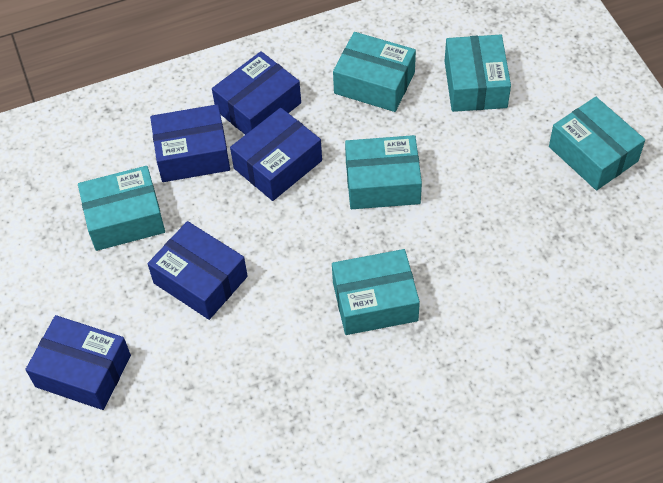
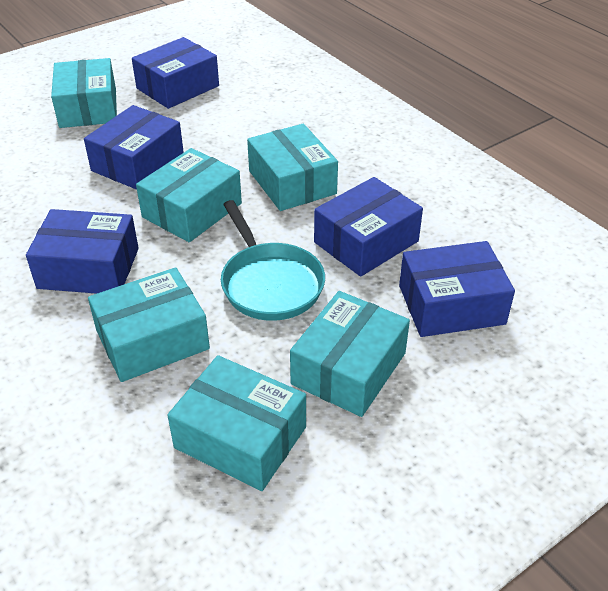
turquoise pan: none = 0 -> [221,200,325,321] = 1

